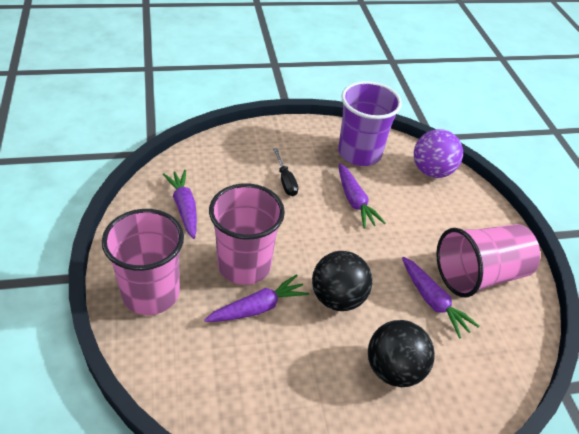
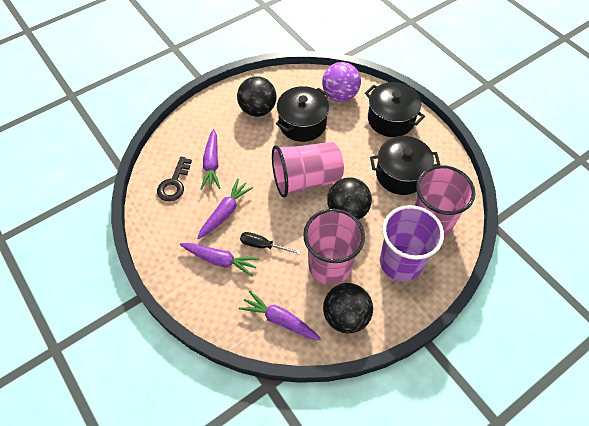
black ball: [312,251,372,311] [368,320,435,387] = 2 -> [237,76,277,117] [323,283,373,334] [327,177,372,220] = 3
black key: none = 0 -> [157,157,192,201] = 1
black pot: none = 0 -> [276,86,329,142] [365,82,425,137] [370,136,440,195] = 3

